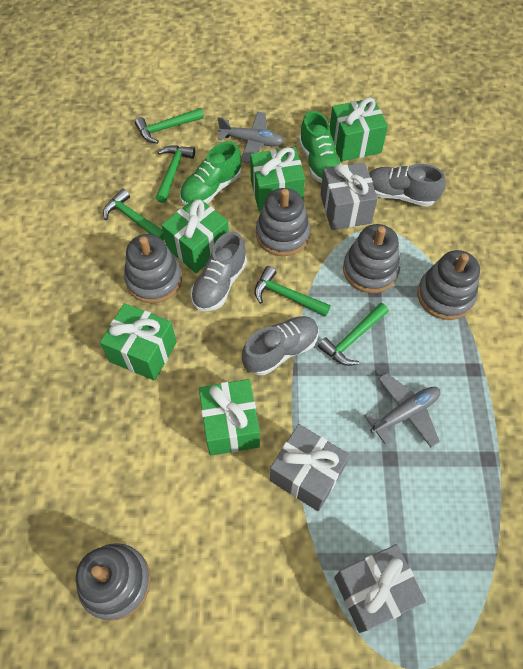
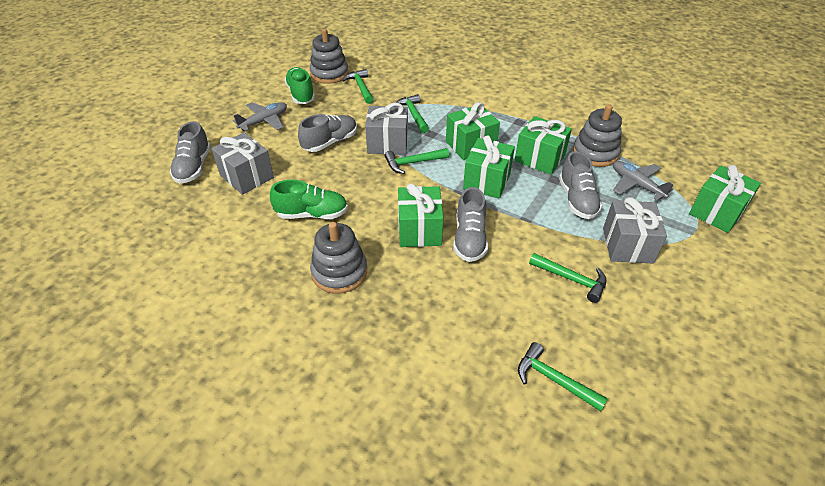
grey shoe: [191,231,247,311] [242,316,319,375] [369,164,446,207] = 3 -> [170,121,211,184] [298,114,357,152] [453,187,488,262] [559,151,602,219] = 4
grey stacking toy: [76,543,151,621] [124,234,182,303] [256,188,310,256] [343,224,400,293] [417,250,480,320] = 5 -> [310,29,348,84] [310,222,367,294] [573,104,622,167] = 3

